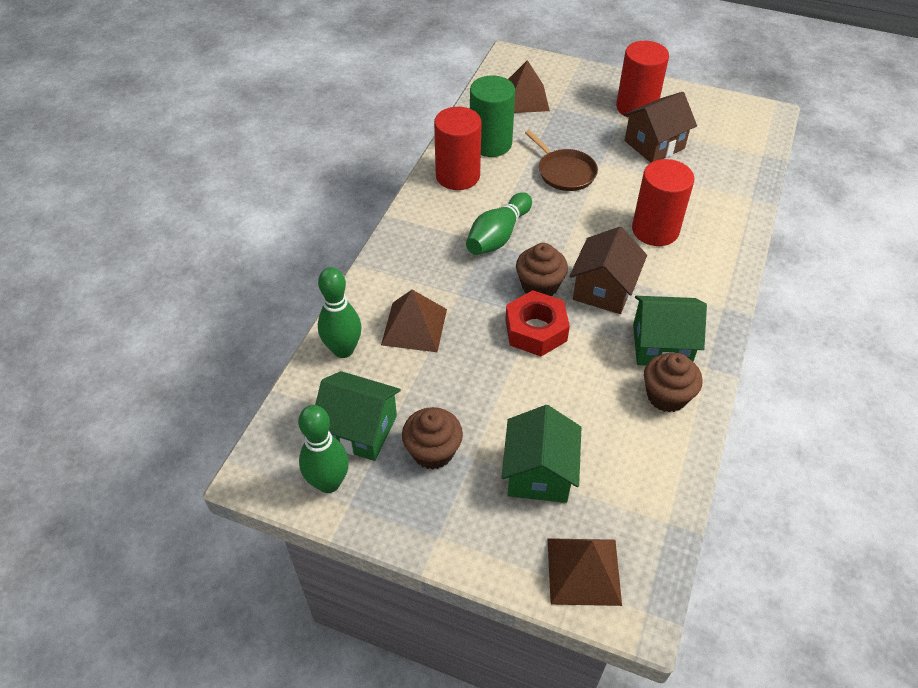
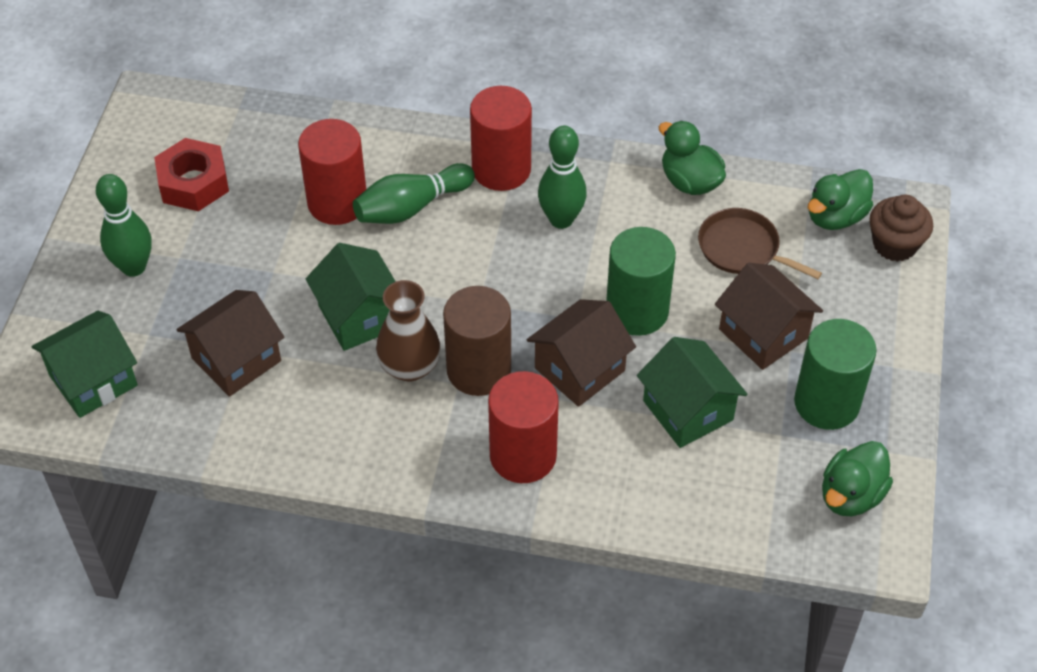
brown cupcake: [402,407,463,470] [516,243,568,296] [644,353,703,412] = 3 -> [869,195,933,262] = 1
brown cylinder: none = 0 -> [443,286,511,396] = 1
brown house: [569,227,647,314] [623,92,697,163] = 2 -> [176,290,284,397] [527,299,636,407] [715,263,823,370] = 3
brown pyramid: [381,290,447,352] [508,60,550,113] [547,538,622,606] = 3 -> none = 0
brown vase: none = 0 -> [376,280,441,381] = 1
green cylinder: [470,76,515,157] = 1 -> [606,227,676,336] [794,319,877,430] = 2
green duck: none = 0 -> [659,121,726,195] [808,169,873,230] [822,441,893,516] = 3

